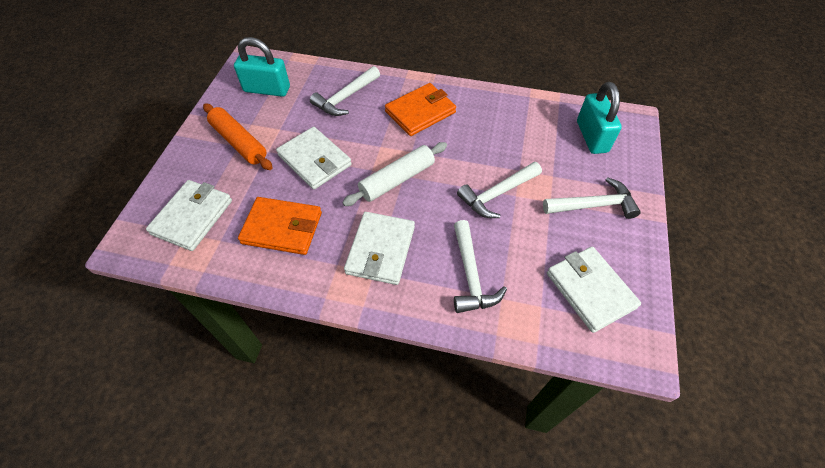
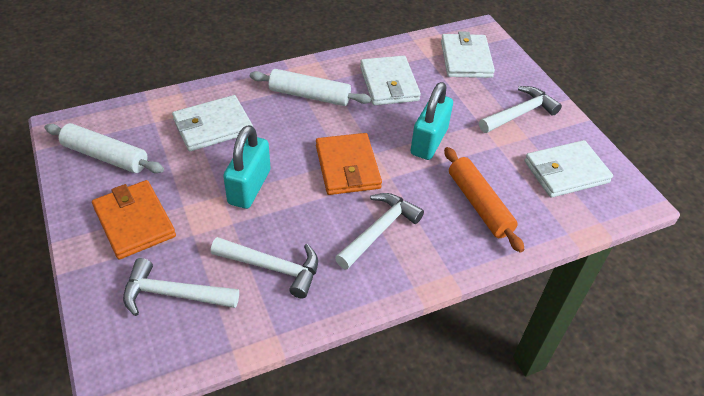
white rolling pin: [342,142,447,206] = 1 -> [45,123,164,173] [250,69,371,106] = 2

